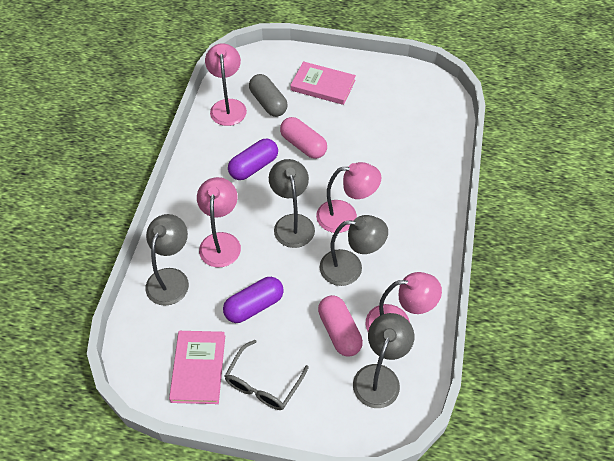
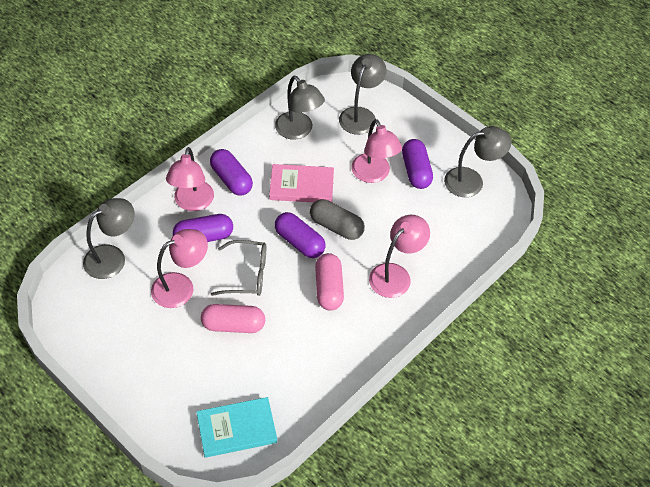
pink book: [169,331,225,404] [290,61,356,105] = 2 -> [269,164,334,203] = 1
purple capsule: [223,277,284,323] [228,139,278,180] = 2 -> [173,214,233,242] [210,149,253,196] [275,212,325,258] [402,139,433,189] = 4
turquoise book: none = 0 -> [196,397,277,458] = 1

